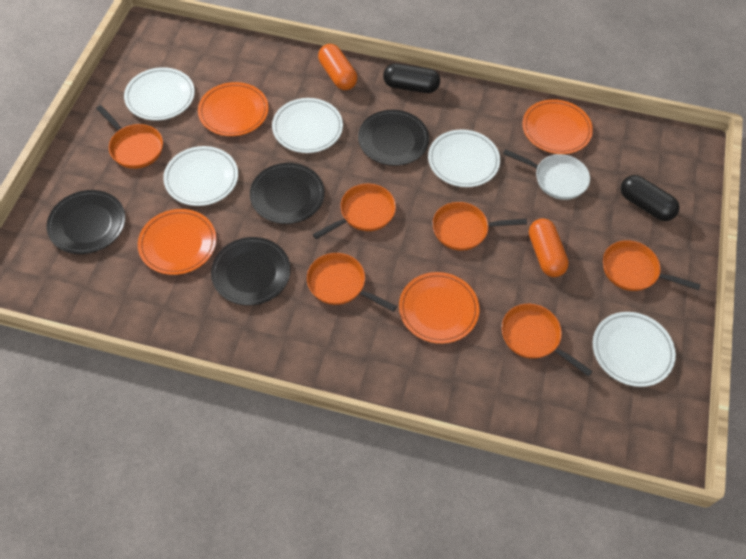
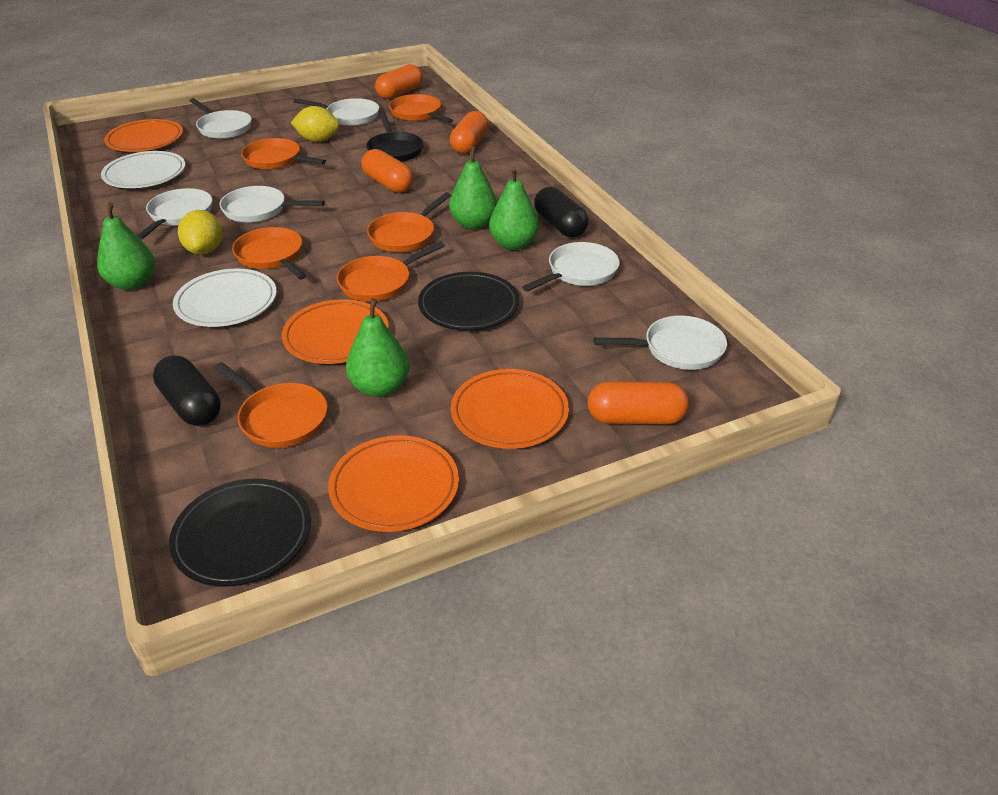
black pan: none = 0 -> [366,113,423,162] = 1
black plate: [46,190,125,254] [211,237,291,306] [250,163,325,224] [358,110,429,166] = 4 -> [169,478,311,587] [418,272,519,331] = 2
green pear: none = 0 -> [97,202,155,290] [346,299,409,397] [449,147,497,230] [489,167,539,250] = 4
orange capsule: [318,44,357,90] [529,218,569,277] = 2 -> [361,149,414,193] [375,64,423,99] [450,111,489,154] [588,381,689,424] = 4
white pan: [503,149,590,200] = 1 -> [137,188,212,240] [189,98,252,139] [220,186,325,223] [293,98,379,126] [522,242,620,291] [593,316,727,370] = 6
white plate: [124,67,195,120] [163,146,238,206] [272,98,343,153] [428,129,500,187] [593,312,676,387] = 5 -> [101,151,185,188] [173,269,277,327] = 2
yellow lemon: none = 0 -> [178,210,223,255] [291,106,339,142] = 2

